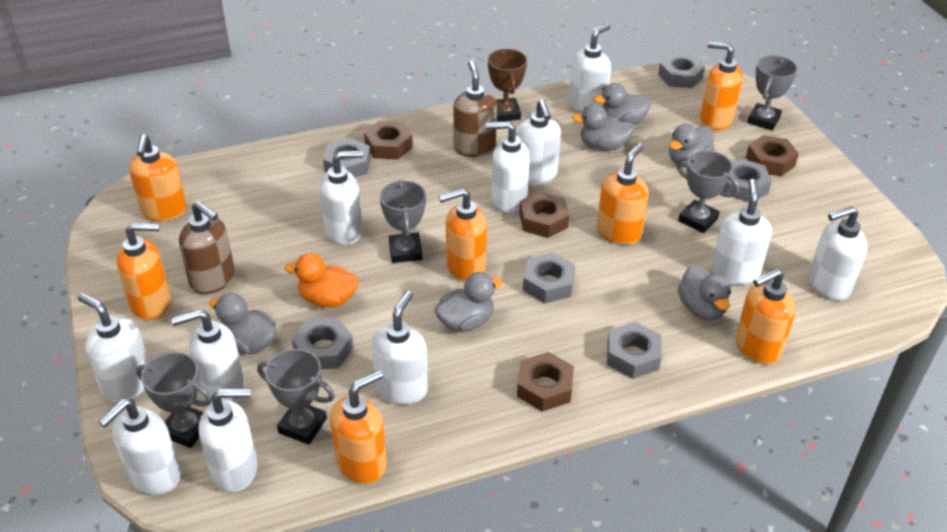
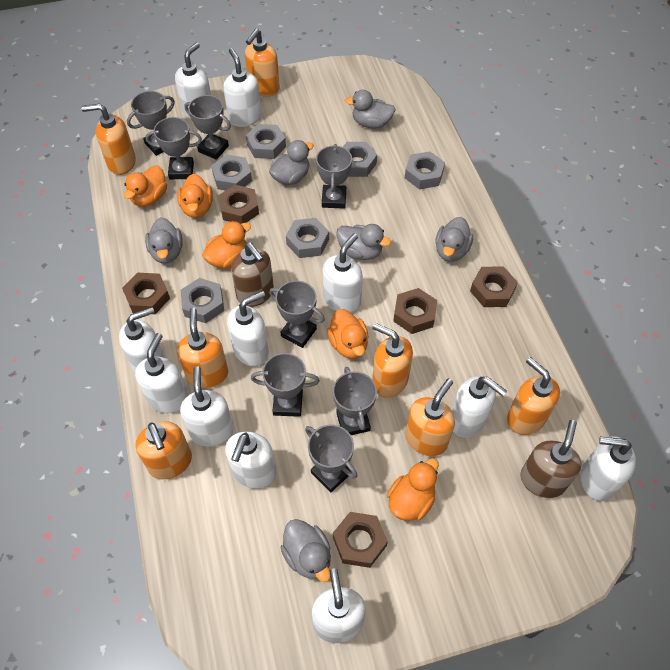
brown nut: [364,121,413,159] [517,352,574,412] [519,191,569,238] [746,135,799,177] = 4 -> [122,273,170,314] [219,185,259,224] [333,512,388,568] [393,288,437,334] [470,266,518,307] = 5
brown trophy: [488,49,527,122] = 1 -> none = 0
grey trophy: [136,352,211,448] [257,349,334,444] [380,179,426,263] [676,150,739,233] [747,55,798,131] = 5 -> [127,91,175,156] [146,117,202,179] [185,95,231,160] [251,353,320,417] [269,281,325,348] [305,425,358,492] [316,144,352,209] [333,367,377,435] = 8
orange duck: [285,253,359,307] = 1 -> [124,165,167,207] [177,174,213,218] [202,221,251,269] [327,309,369,359] [387,458,439,521] = 5

